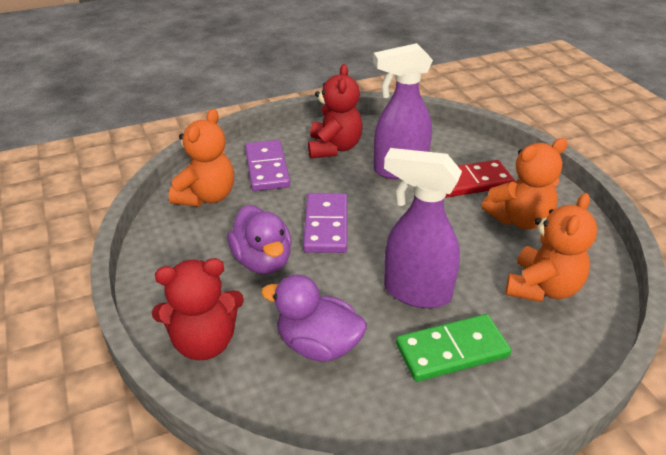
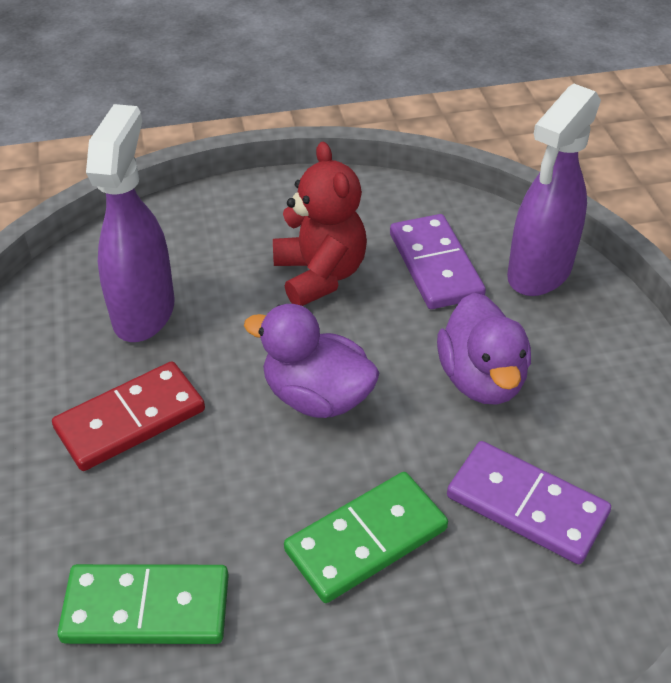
green domino: [396,314,511,382] = 1 -> [57,564,229,644] [284,472,448,603] = 2
orange teddy bear: [169,109,234,207] [481,138,568,230] [506,193,597,302] = 3 -> none = 0
red teddy bear: [152,258,244,360] [308,64,363,158] = 2 -> [273,142,367,306] = 1

